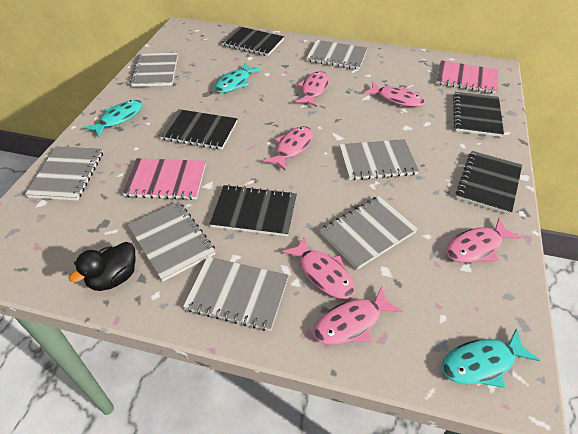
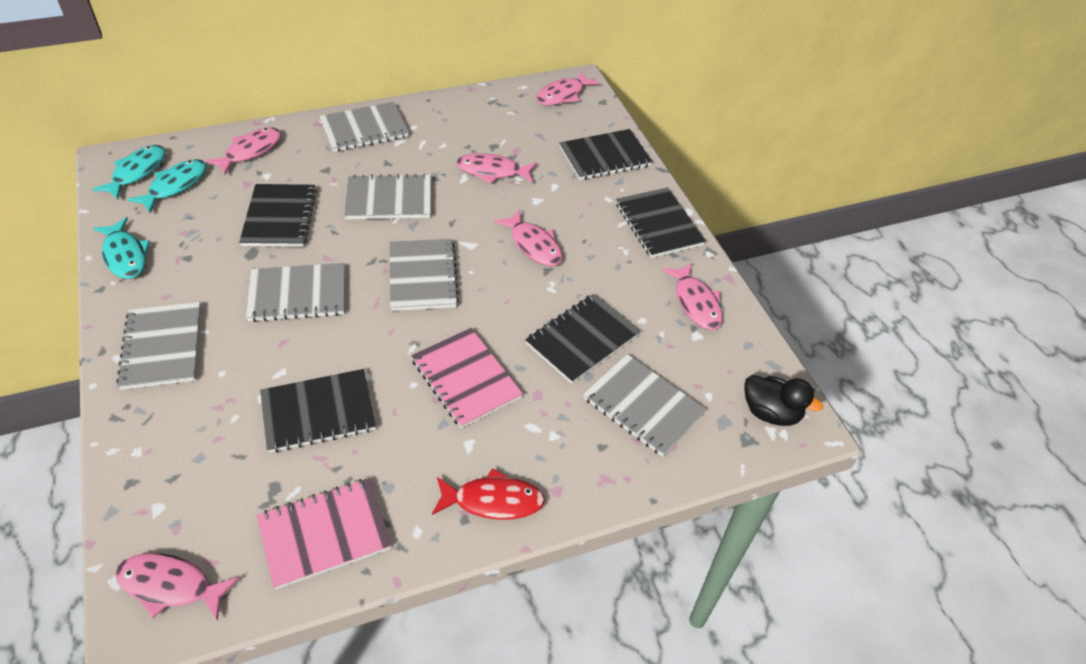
grey notebook: [25,146,103,201] [128,201,216,282] [130,53,178,87] [183,257,289,331] [307,40,368,70] [320,196,418,270] [339,139,419,180] = 7 -> [116,302,201,390] [246,263,345,322] [319,102,409,152] [344,174,431,219] [390,239,459,311] [583,354,707,457] = 6
red fish: none = 0 -> [432,468,545,520] = 1

